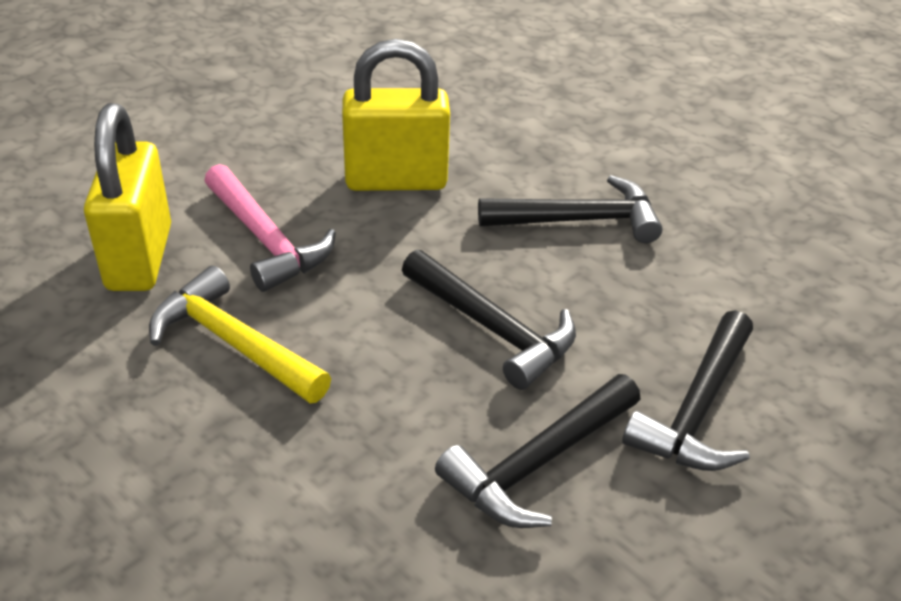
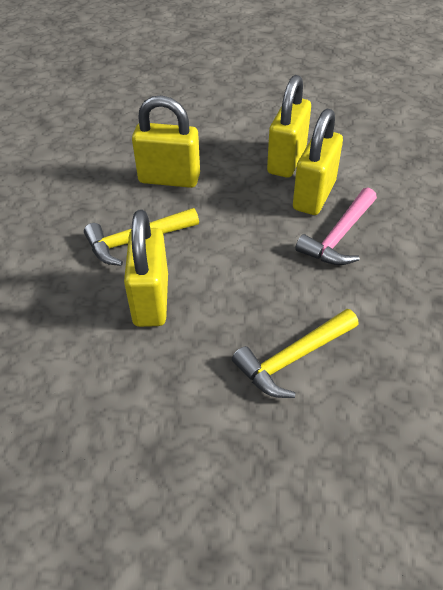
black hammer: [402,249,576,390] [435,374,640,528] [478,175,663,243] [622,310,753,471] = 4 -> none = 0
yellow hammer: [149,266,331,403] = 1 -> [84,208,199,266] [232,309,359,398] = 2
yellow padlock: [84,103,171,291] [342,39,450,191] = 2 -> [124,210,168,327] [132,95,200,188] [267,75,311,178] [293,109,343,215] = 4

